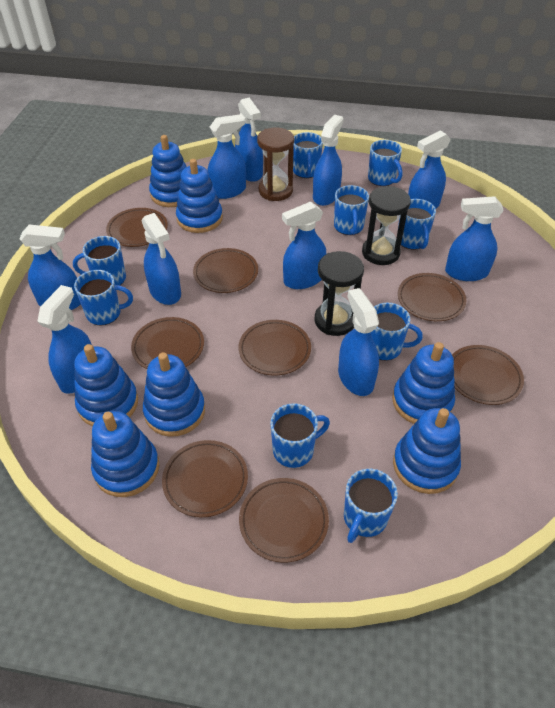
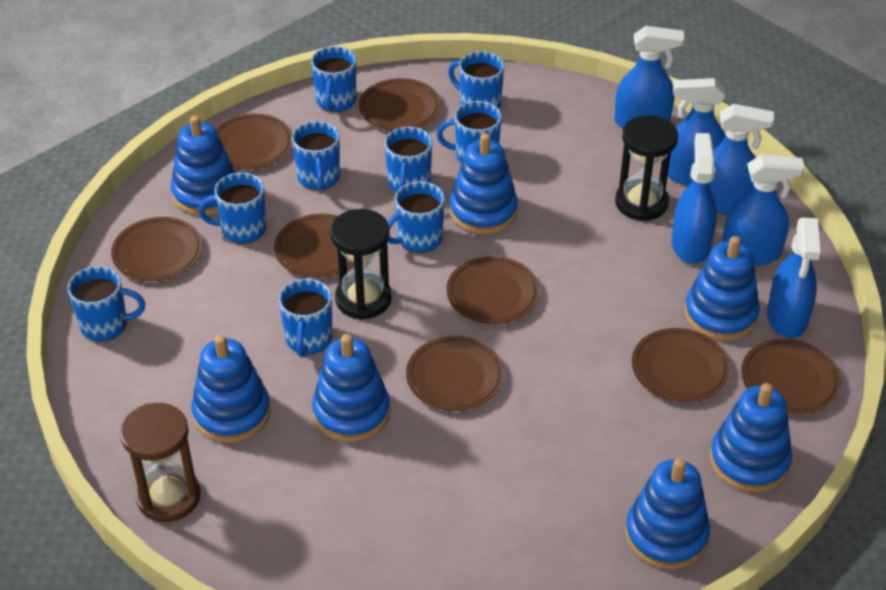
blue spray bottle: [19,225,81,310] [37,285,92,394] [142,213,181,305] [208,114,246,199] [235,98,263,182] [282,202,326,289] [313,115,343,206] [338,288,379,396] [408,130,451,208] [445,196,504,281] = 10 -> [614,26,684,128] [667,78,725,185] [672,133,717,264] [709,104,774,215] [722,155,805,266] [767,218,820,338] = 6

